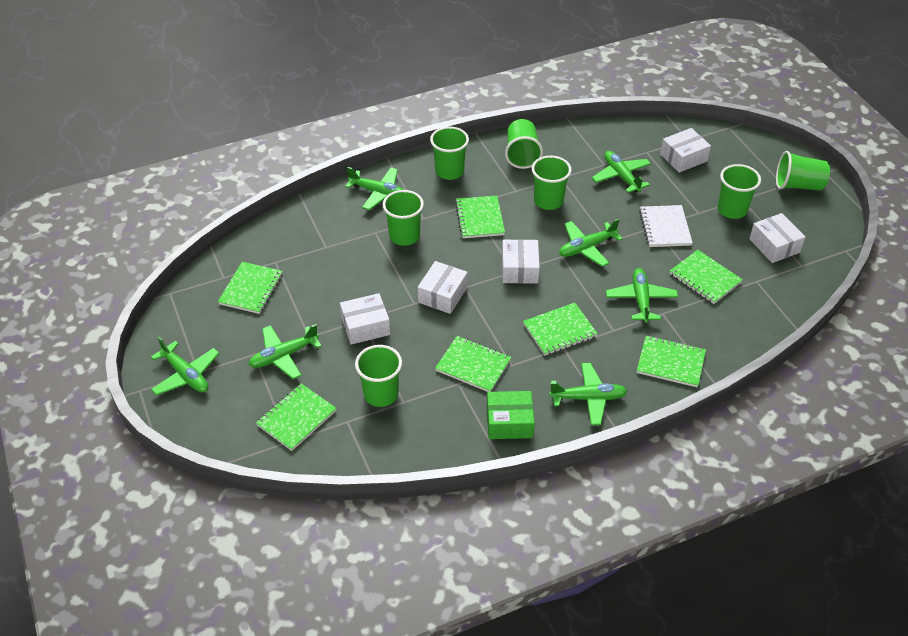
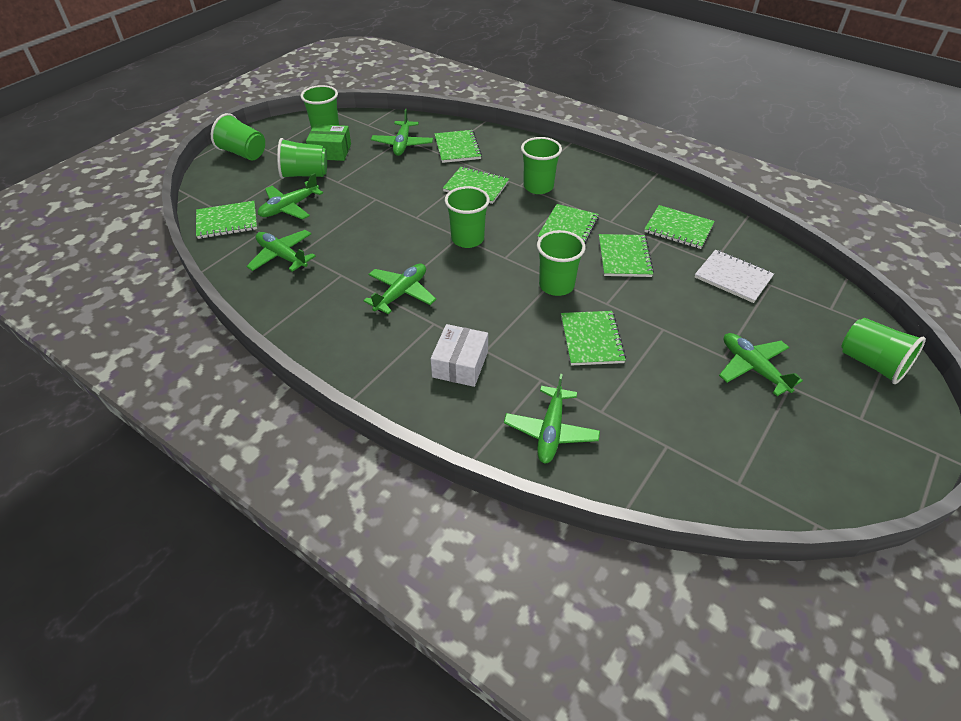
green plane: [151,337,220,396] [248,324,322,379] [345,167,404,210] [549,363,627,425] [559,219,623,267] [592,151,651,193] [606,268,678,323] = 7 -> [246,230,316,272] [258,173,323,220] [363,263,436,314] [371,109,433,156] [504,374,600,463] [719,333,803,396] = 6
white box: [340,293,390,345] [418,261,468,314] [502,239,540,284] [660,128,711,173] [749,213,805,263] = 5 -> [431,324,488,387] = 1

